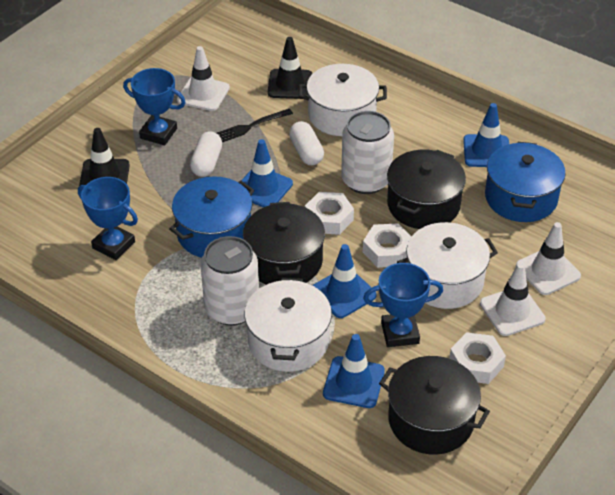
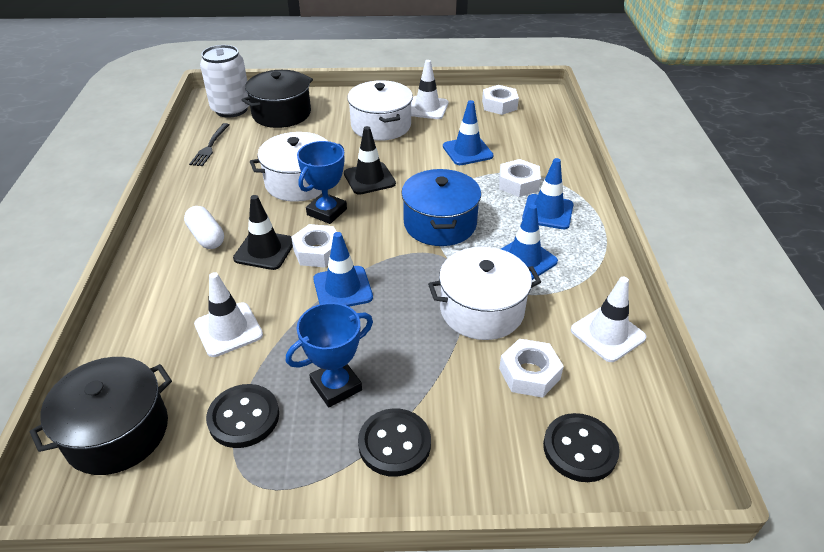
black button: none = 0 -> [206,384,279,448] [358,408,431,477] [543,413,620,482] = 3
black pot: [243,202,325,285] [379,356,490,455] [387,150,466,229] = 3 -> [30,357,172,475] [242,70,313,128] = 2
blue pot: [169,176,255,258] [485,142,566,222] = 2 -> [401,169,481,246] = 1
blue trophy: [78,177,138,260] [123,68,186,145] [363,263,443,347] = 3 -> [286,303,373,407] [297,141,347,224] = 2
white can: [201,236,259,326] [341,111,394,194] = 2 -> [200,45,249,118] = 1
white capsule: [190,131,222,177] [289,121,324,165] = 2 -> [184,206,224,249] = 1
white nut: [305,192,354,235] [363,224,412,268] [449,332,506,384] = 3 -> [291,224,336,268] [482,85,519,115] [499,159,541,197] [499,339,564,398] = 4

